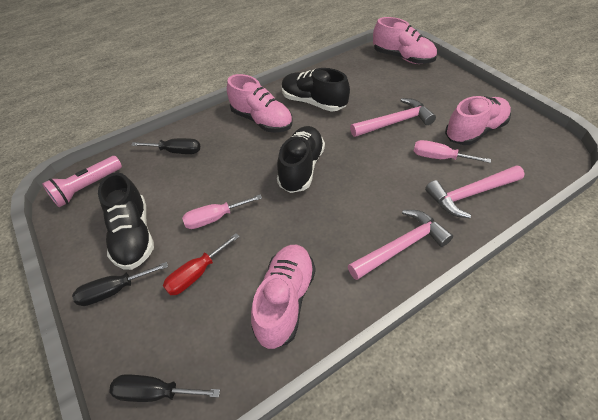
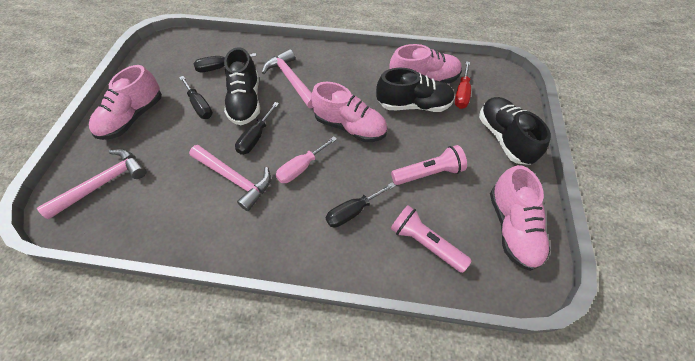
black screwdriver: [72,262,168,306] [109,375,220,402] [131,138,200,154] = 3 -> [179,76,213,119] [193,53,256,72] [235,102,279,155] [326,182,396,228] = 4
pink flashlight: [42,156,122,207] = 1 -> [390,205,471,273] [391,145,467,185] = 2
pink screwdriver: [182,194,262,229] [414,140,491,163] = 2 -> [276,137,337,183] = 1

